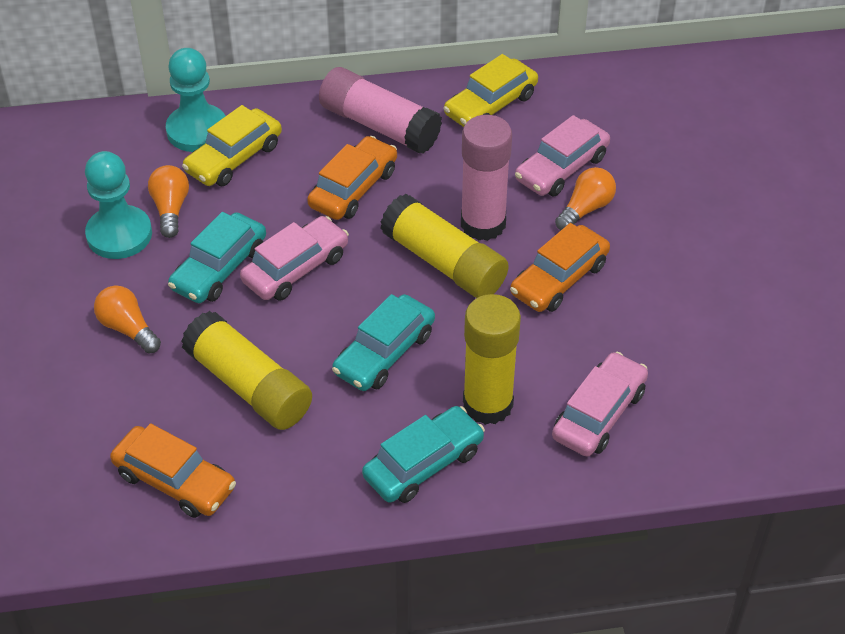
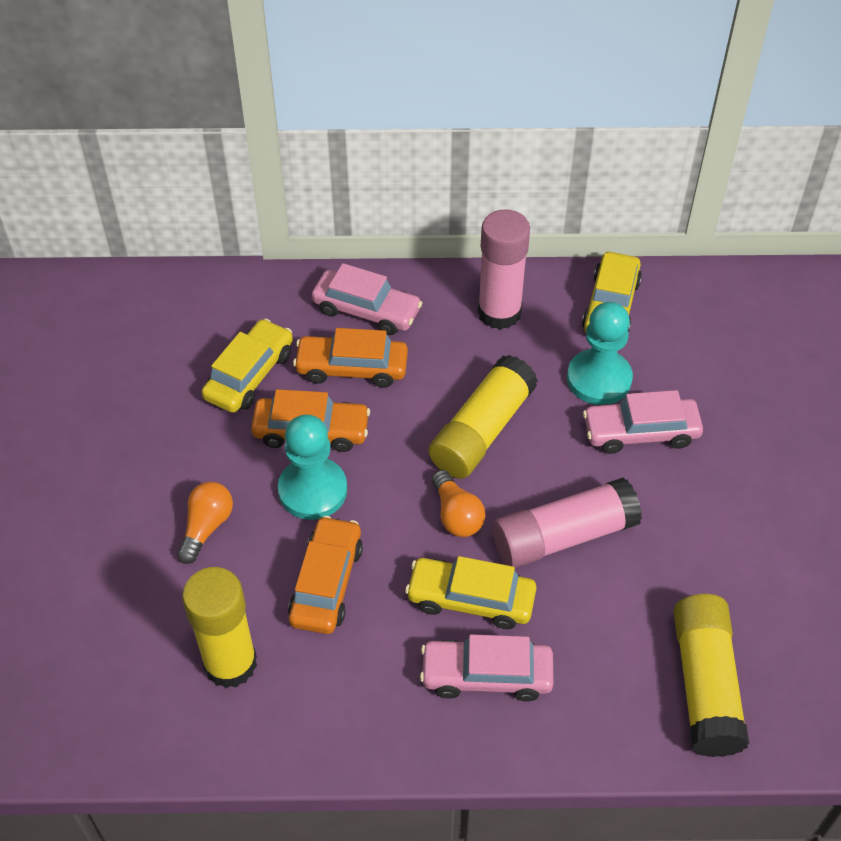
orange light bulb: [94,285,161,353] [148,165,189,238] [555,167,616,230] = 3 -> [177,482,233,564] [432,470,486,537] = 2
turquoise car: [168,212,266,303] [332,294,435,391] [362,406,485,503] = 3 -> none = 0
yellow car: [182,105,282,186] [443,54,538,127] = 2 -> [202,319,293,413] [405,556,536,629] [582,252,642,332] = 3

